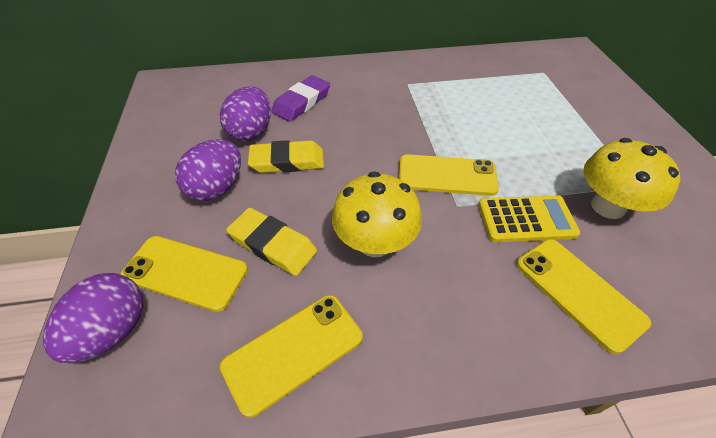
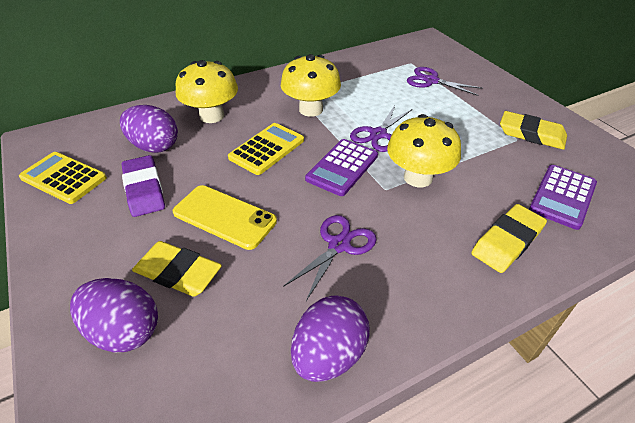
purple calculator: none = 0 -> [305,139,378,196] [529,165,597,230] = 2
purple scissors: none = 0 -> [283,215,377,301] [350,105,412,152] [407,67,483,96] = 3
yellow calculator: [478,195,580,242] = 1 -> [19,152,107,204] [228,123,304,175] = 2
yellow eraser: [226,207,317,276] [248,140,324,173] = 2 -> [132,241,222,297] [471,204,547,273] [500,111,567,150] = 3
yellow mushroom: [332,172,422,257] [584,138,680,219] = 2 -> [176,60,238,123] [281,54,341,117] [387,114,461,187] = 3
yellow phone: [120,236,248,312] [220,295,362,418] [399,154,499,196] [517,239,651,354] = 4 -> [173,185,277,250] = 1

